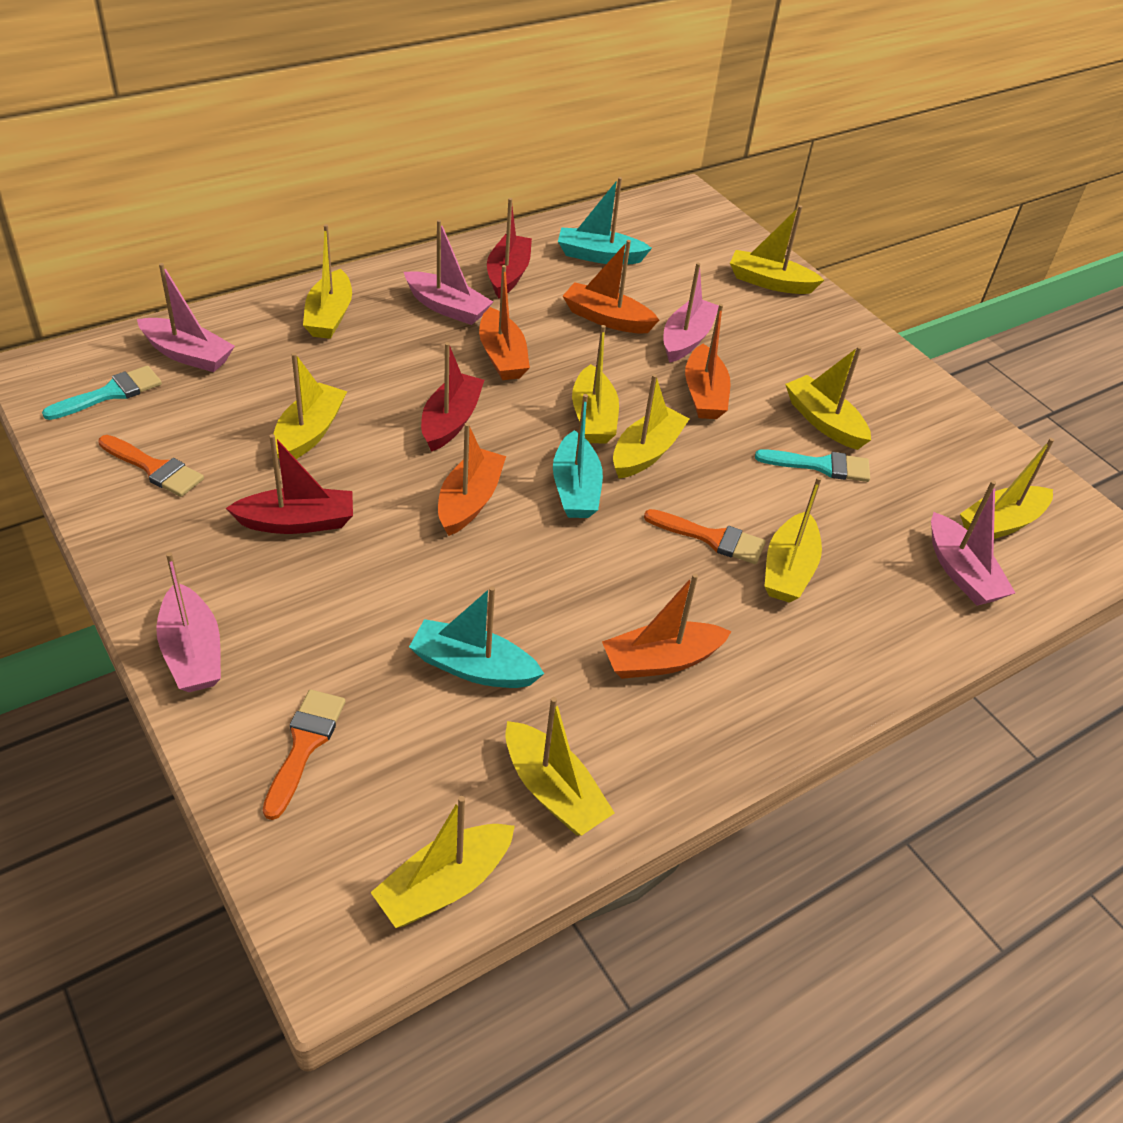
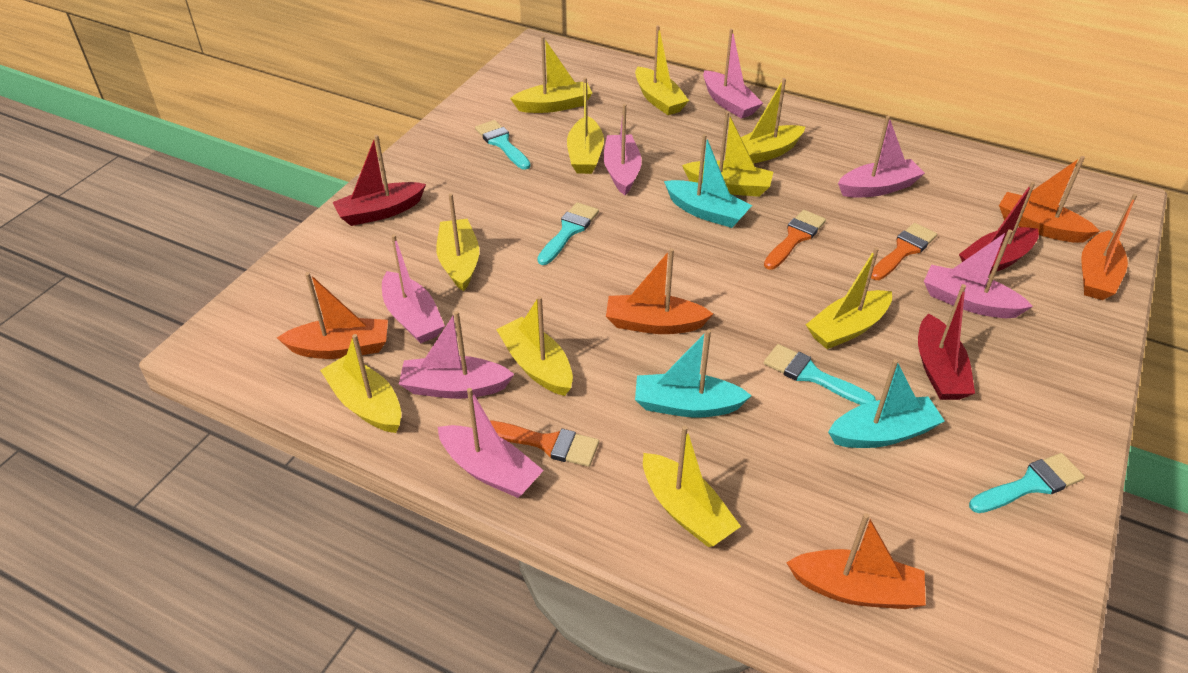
pink boat: [137,263,235,372] [156,552,221,692] [404,220,493,325] [663,263,719,363] [931,481,1015,606] = 5 -> [382,234,445,344] [399,311,514,399] [438,388,544,498] [603,104,642,195] [703,29,763,119] [838,116,925,197] [924,229,1033,318] = 7
turquoise brush: [42,366,162,420] [755,449,870,482] = 2 -> [475,120,531,170] [537,202,599,265] [764,344,876,405] [969,453,1085,513] = 4

